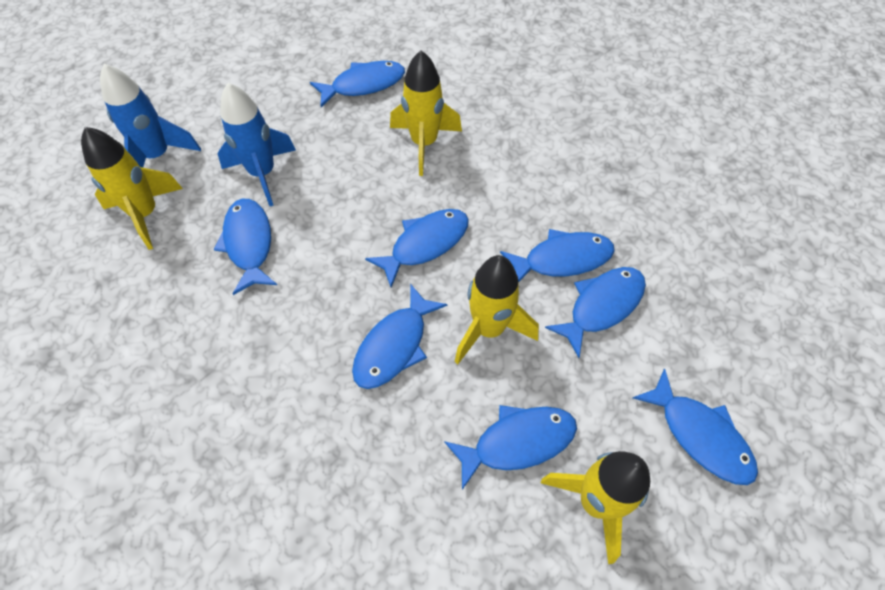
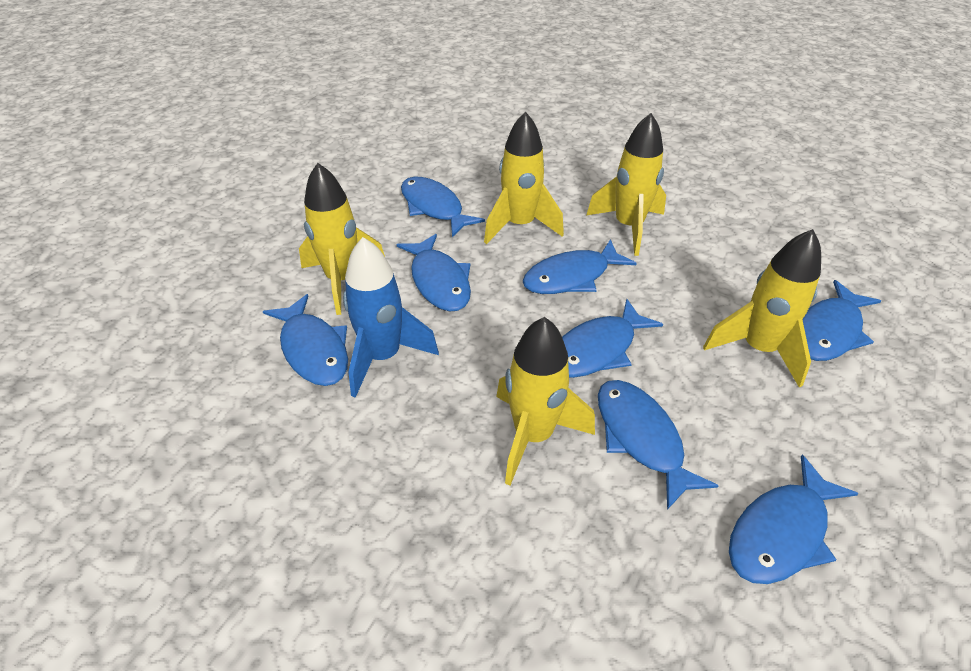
blue rocket: [100,64,201,168] [217,83,296,206] = 2 -> [343,237,439,398] = 1
yellow rocket: [81,127,183,250] [390,51,462,176] [455,255,539,364] [541,451,650,564] = 4 -> [299,163,385,315] [484,111,564,244] [496,317,595,486] [587,113,666,256] [703,229,821,388] = 5

